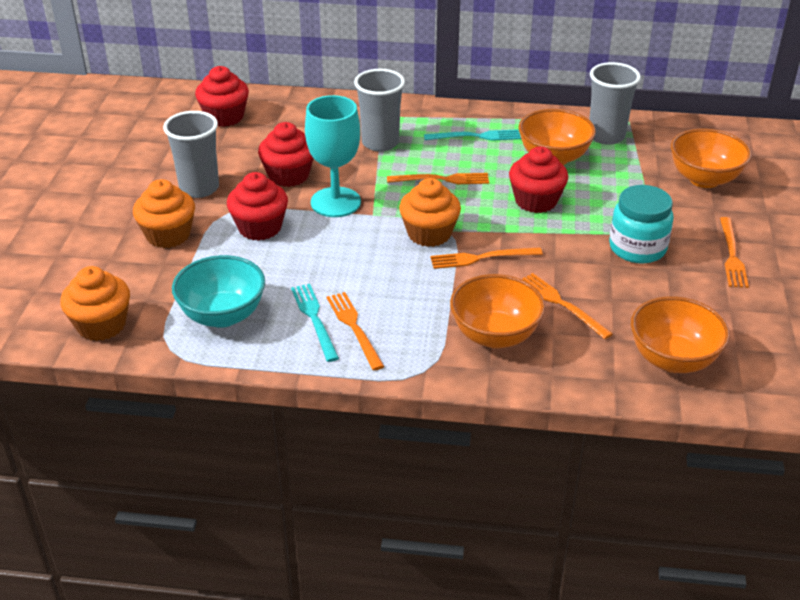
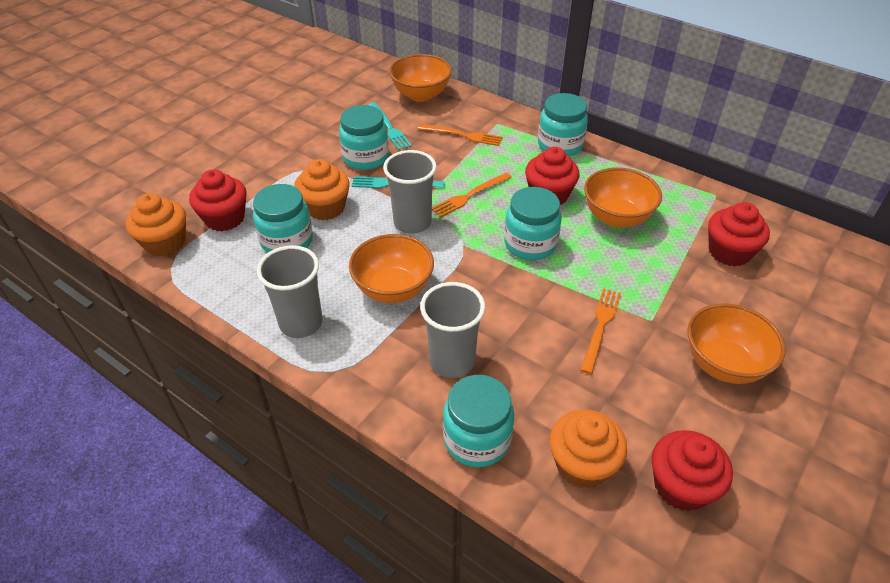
orange fork: [327,292,385,371] [387,173,489,184] [430,247,543,269] [522,273,613,339] [720,217,749,288] = 5 -> [417,124,503,146] [432,172,512,217] [580,288,621,374] = 3
turquoise bowl: [172,255,265,328] = 1 -> none = 0
turquoise goblet: [305,95,361,217] = 1 -> none = 0
turquoise jar: [609,185,674,263] = 1 -> [253,184,313,253] [339,105,389,170] [443,375,514,467] [504,187,562,260] [538,93,588,156] = 5

